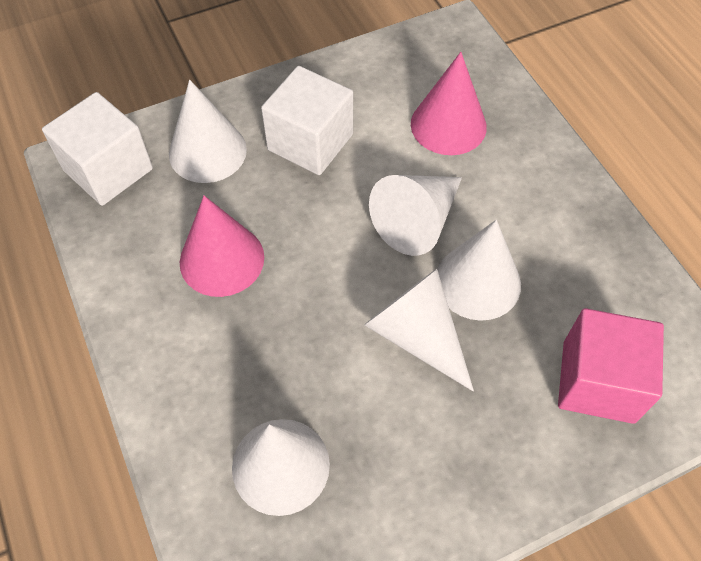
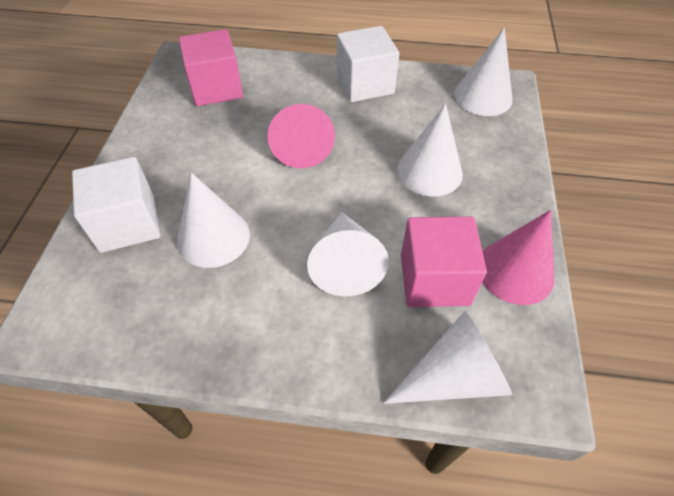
pink cube: [558,308,664,424] = 1 -> [179,29,243,106] [401,216,487,307] = 2

